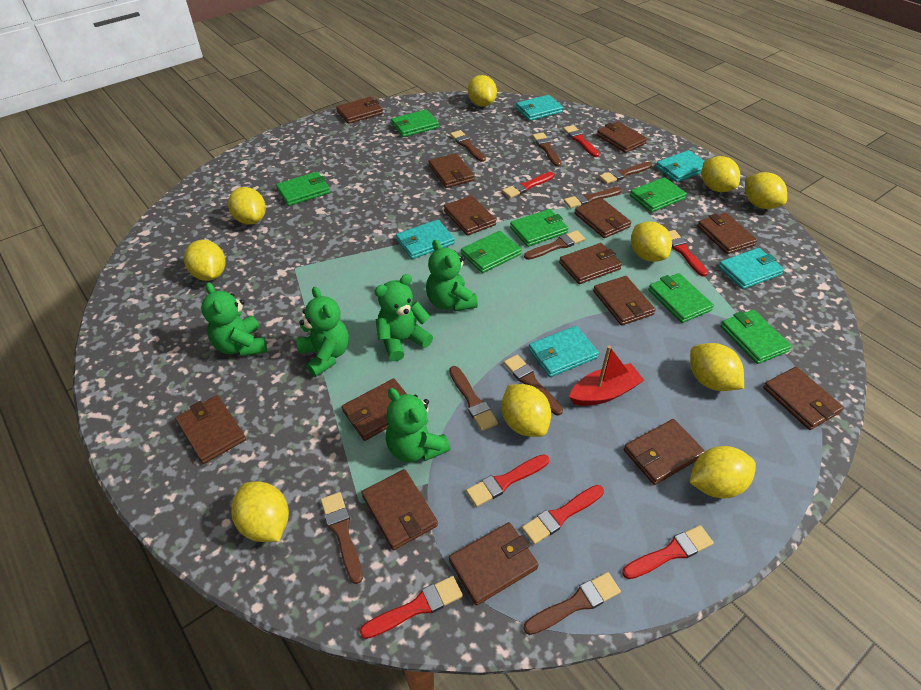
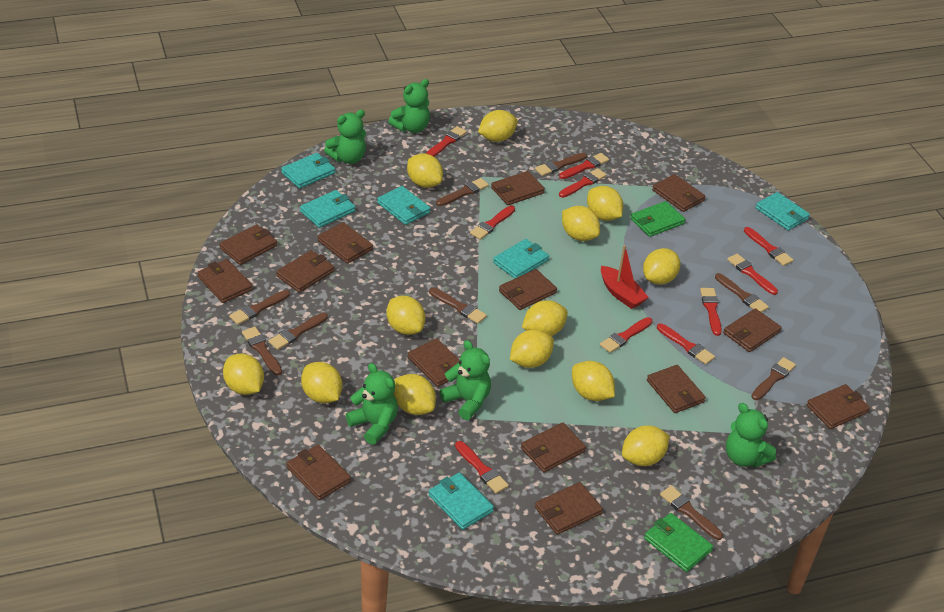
green wallet: [276,172,330,206] [391,110,439,137] [461,231,522,273] [510,209,568,247] [630,177,687,212] [648,273,714,323] [720,310,792,364] = 7 -> [630,201,685,237] [644,513,713,572] = 2
red brush: [360,576,463,639] [466,454,549,507] [502,172,554,198] [522,485,604,545] [563,125,600,157] [622,525,714,579] [668,230,708,277] = 7 -> [426,126,467,157] [455,441,509,494] [470,205,515,240] [559,153,609,179] [559,168,607,198] [600,317,652,353] [657,323,715,365] [700,288,722,336] [727,254,778,295] [744,227,793,266] = 10
turquoise wallet: [396,220,455,259] [516,95,563,121] [528,326,599,377] [656,150,704,182] [718,248,784,289] = 5 -> [281,153,335,188] [300,190,355,228] [377,186,431,225] [428,472,494,530] [493,239,549,278] [756,192,810,231] = 6
yellow lemon: [184,240,225,281] [228,187,266,225] [231,481,289,542] [468,75,497,107] [501,384,551,437] [631,221,672,262] [689,446,756,498] [690,343,744,391] [702,156,740,192] [745,172,787,209] = 10 -> [223,354,264,395] [301,362,342,403] [386,296,425,335] [393,374,436,415] [407,154,443,188] [478,110,518,142] [510,330,554,368] [522,300,568,336] [562,206,600,241] [572,361,615,401] [587,186,623,221] [622,425,670,466] [643,248,680,285] = 13

